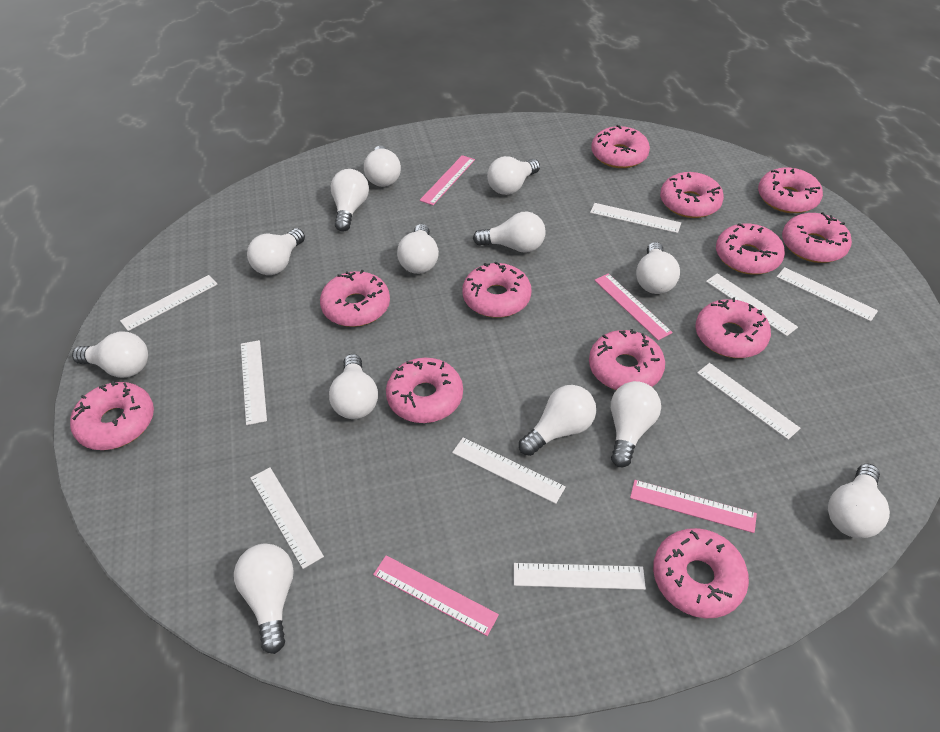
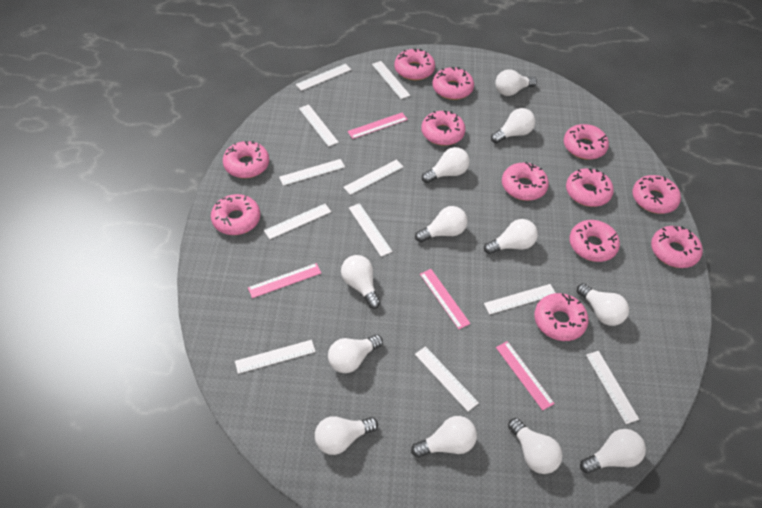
white light bulb: [72,332,148,378] [234,544,294,654] [247,228,305,275] [329,354,378,419] [331,169,369,232] [364,146,401,187] [397,224,439,274] [473,211,546,253] [487,156,540,195] [519,385,596,456] [611,381,661,467] [636,242,680,294] [828,464,890,538] = 13 -> [315,416,378,455] [328,334,383,373] [341,255,381,309] [411,416,477,458] [415,206,467,242] [422,147,470,183] [484,219,538,254] [491,108,535,143] [495,69,537,96] [508,418,562,474] [577,283,629,326] [580,429,646,474] = 12
white ruler: [120,275,218,331] [241,340,267,425] [250,467,324,569] [452,438,566,504] [514,563,646,590] [590,203,681,233] [697,363,800,440] [706,273,798,336] [777,267,878,322] = 9 -> [235,340,316,374] [264,204,331,239] [279,159,345,186] [296,64,351,91] [299,104,339,147] [343,160,404,195] [349,203,392,257] [372,61,410,99] [415,346,479,411] [484,284,555,315] [586,351,639,424] = 11

